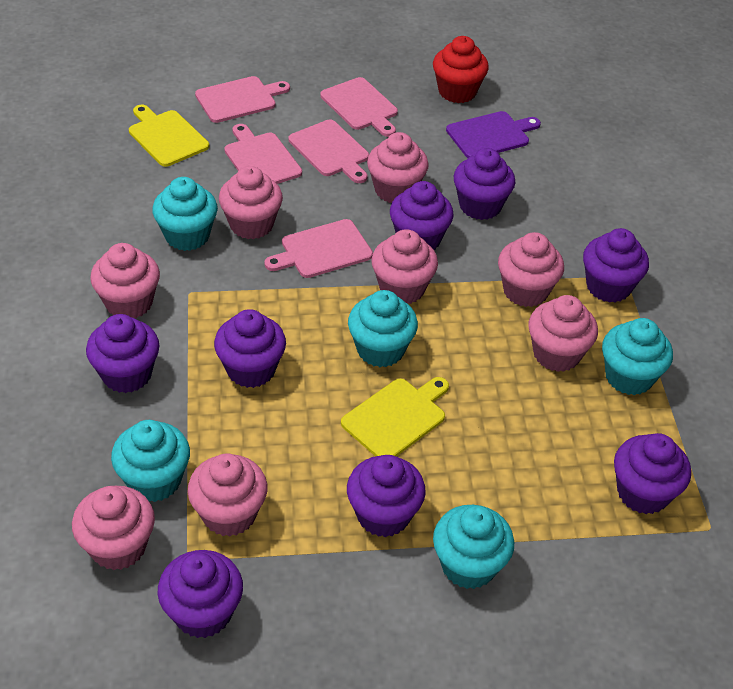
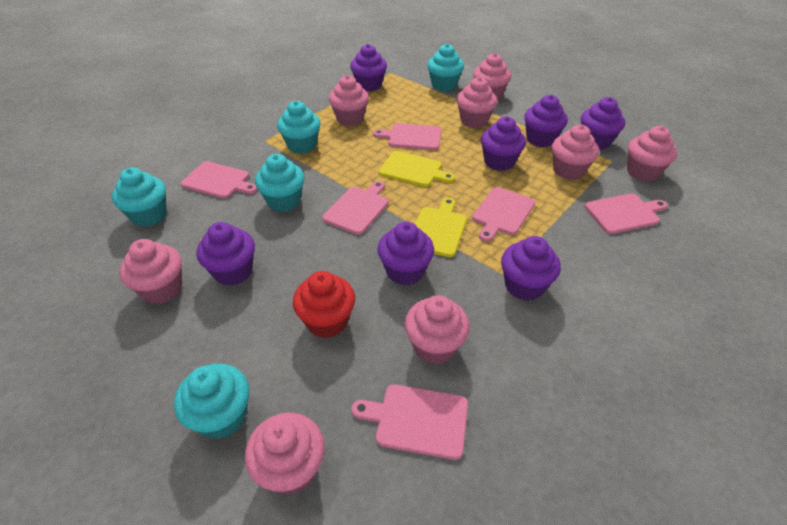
pink cutting board: [195,76,290,123] [224,124,302,184] [264,219,373,278] [288,120,369,183] [320,77,398,137] = 5 -> [181,161,258,199] [322,181,389,235] [351,384,468,460] [373,123,442,150] [472,187,535,242] [585,193,667,234] = 6
purple cupcake: [86,314,159,393] [157,550,243,638] [214,309,286,388] [347,455,426,537] [390,181,454,250] [454,148,515,220] [583,228,649,303] [614,433,691,514] = 8 -> [197,222,255,286] [350,44,387,92] [377,222,434,285] [481,116,526,171] [501,236,561,301] [524,95,568,147] [581,97,625,150] = 7
purple cutting board: [446,111,541,158] = 1 -> none = 0

